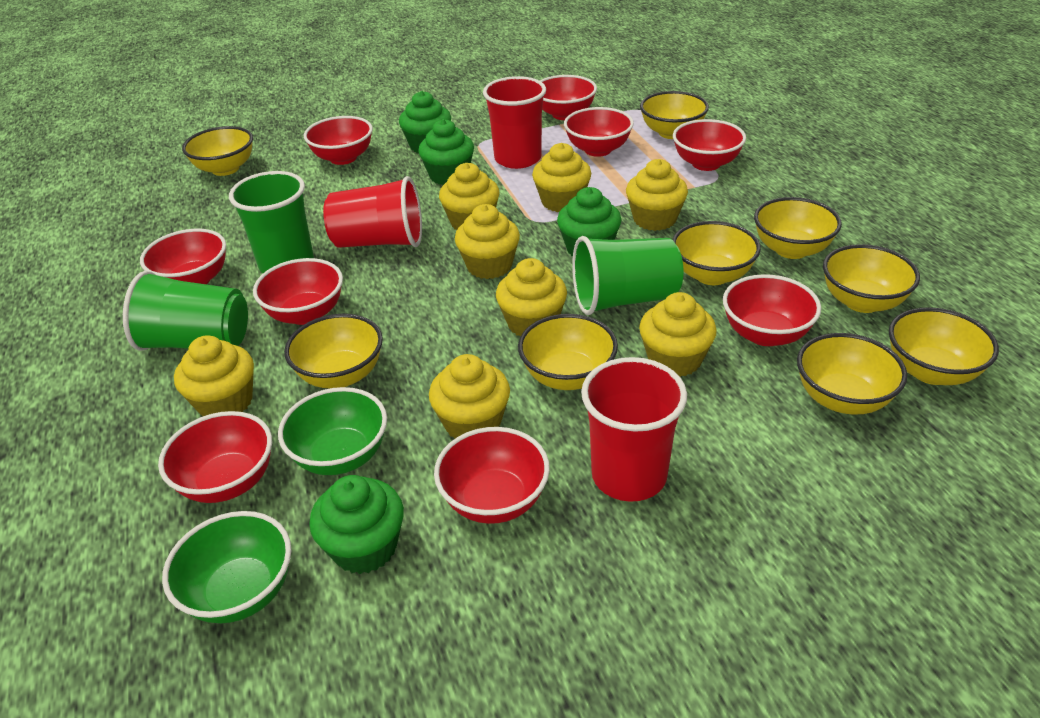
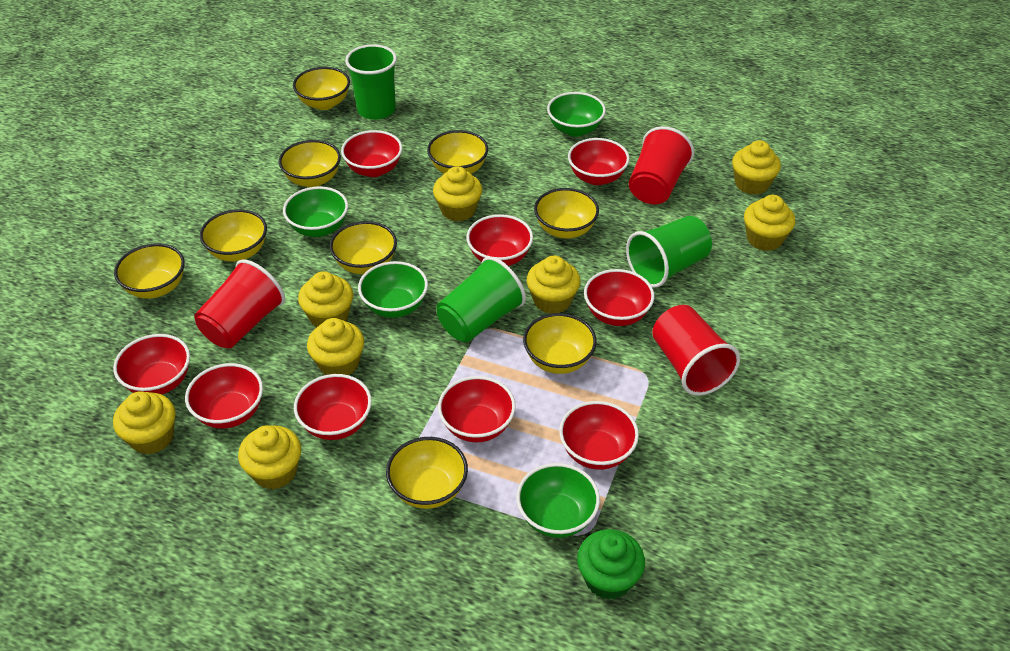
green bowl: [162,511,291,623] [278,387,387,475] = 2 -> [283,186,348,237] [358,261,428,318] [516,463,600,538] [547,92,606,137] = 4
green cupcake: [309,475,404,574] [399,91,451,153] [419,119,474,185] [557,187,621,256] = 4 -> [577,529,645,600] = 1

